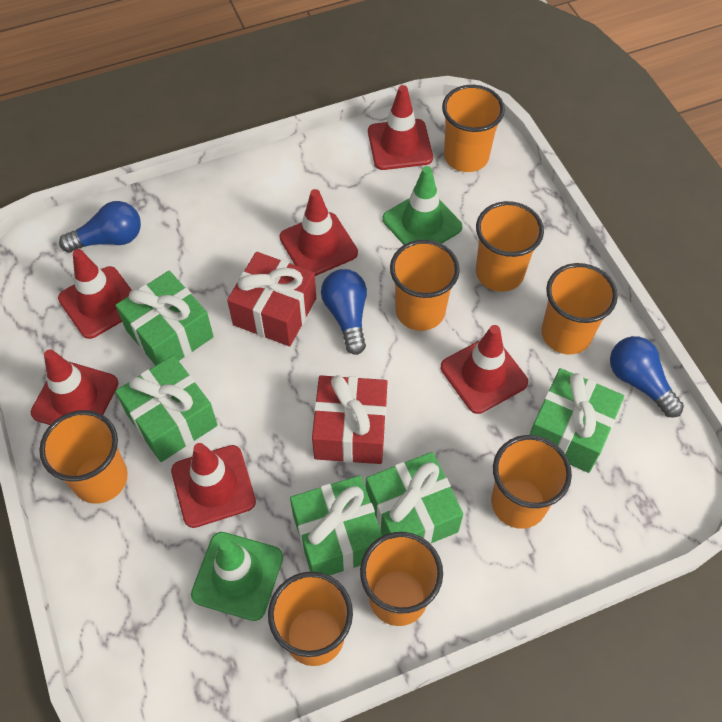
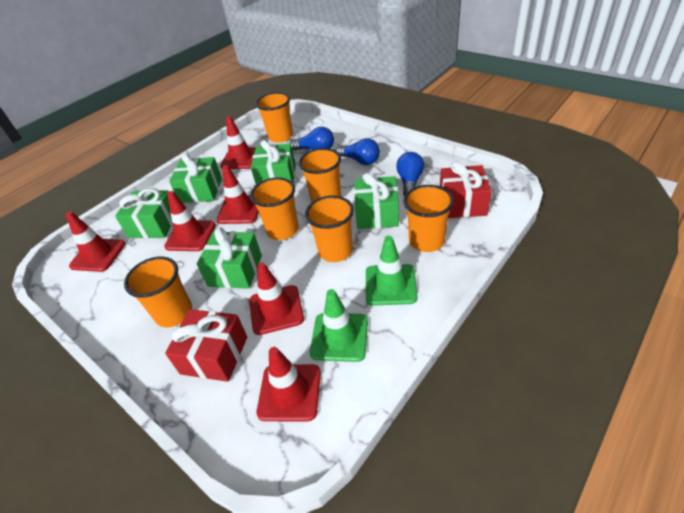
orange cup: [39,410,128,504] [268,571,353,666] [360,532,443,626] [390,240,460,331] [442,85,505,172] [476,201,544,292] [491,435,572,529] [541,263,618,355] = 8 -> [124,256,192,327] [250,177,299,240] [256,92,293,143] [299,148,341,202] [305,196,354,262] [404,185,454,252] = 6

